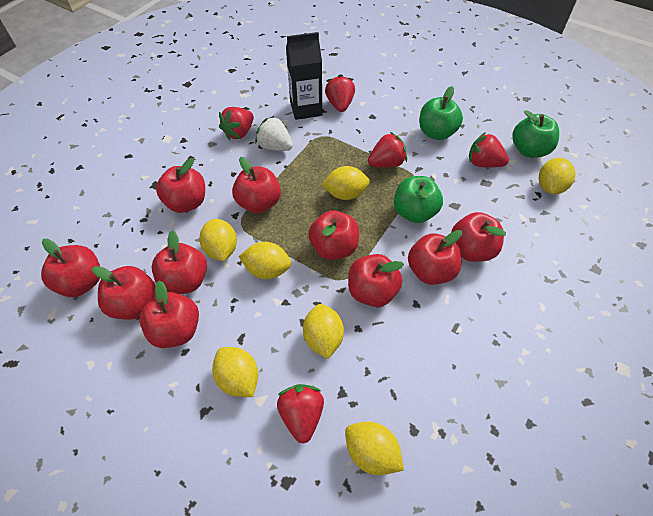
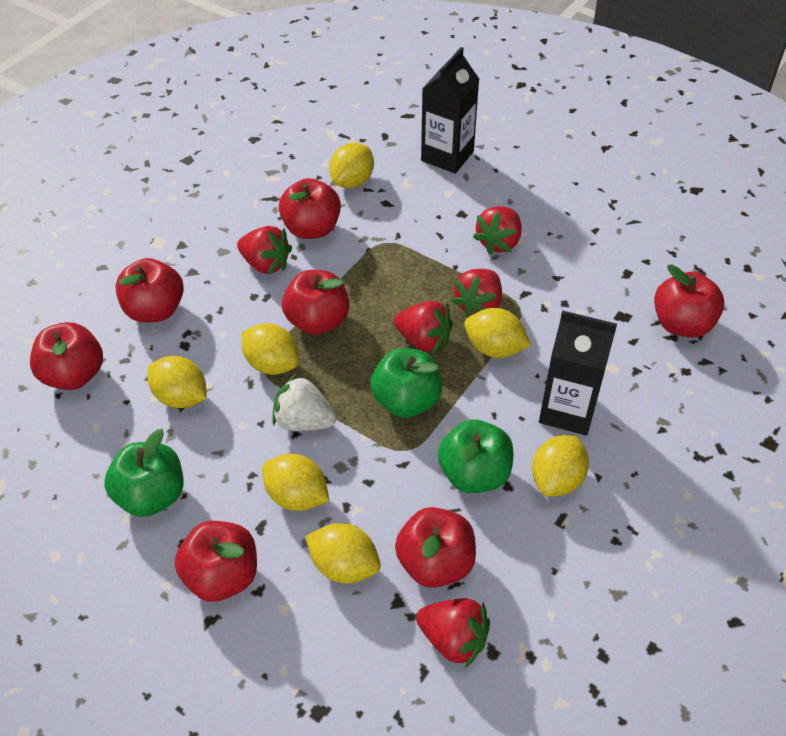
black carton: [286,32,322,120] = 1 -> [421,47,479,174] [539,311,617,436] = 2
red apple: [41,239,100,297] [92,266,156,320] [139,280,199,348] [152,230,207,294] [156,158,205,213] [232,157,281,213] [308,210,359,260] [348,254,404,307] [408,230,462,285] [451,212,506,262] = 10 -> [30,322,103,390] [115,258,184,323] [175,521,257,602] [279,178,341,239] [282,270,349,335] [395,507,476,588] [654,264,724,337] = 7

